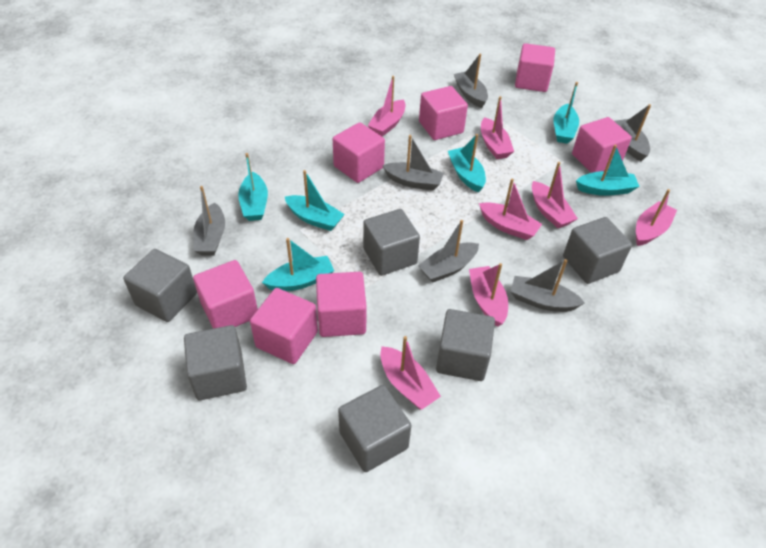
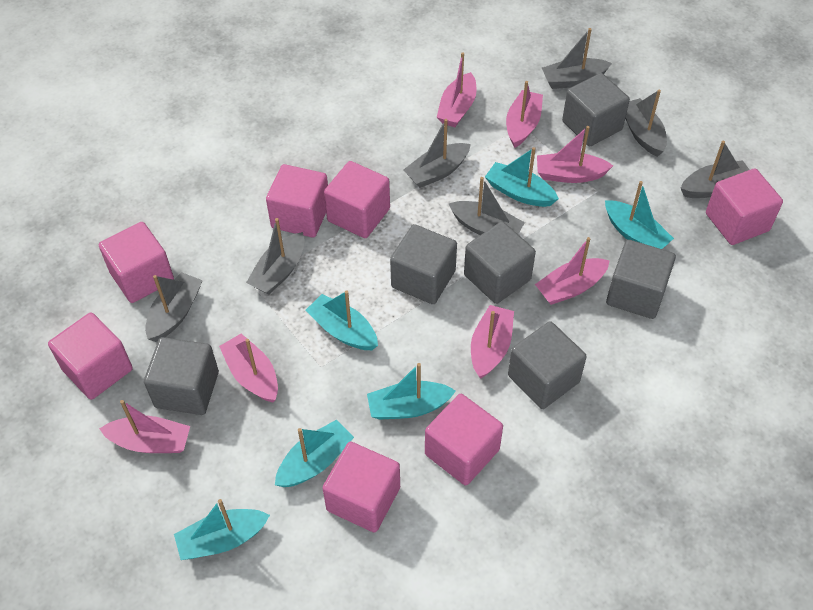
grey boat: [193,186,225,256] [382,135,444,191] [418,220,479,283] [454,54,488,108] [510,259,585,312] [614,104,651,161] = 6 -> [145,272,203,342] [246,218,305,295] [403,119,471,188] [449,177,525,235] [542,28,612,89] [625,90,667,157] [681,141,749,198] = 7

